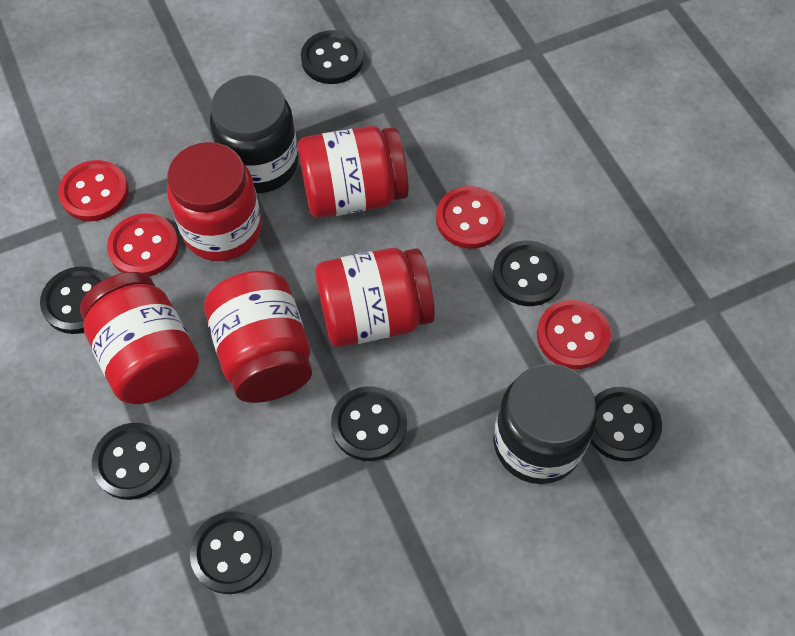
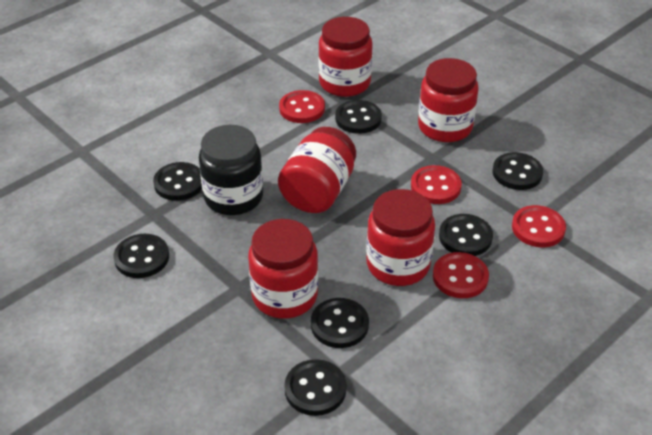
black jar: [210,75,299,193] [493,364,597,484] = 2 -> [199,125,263,215] = 1

